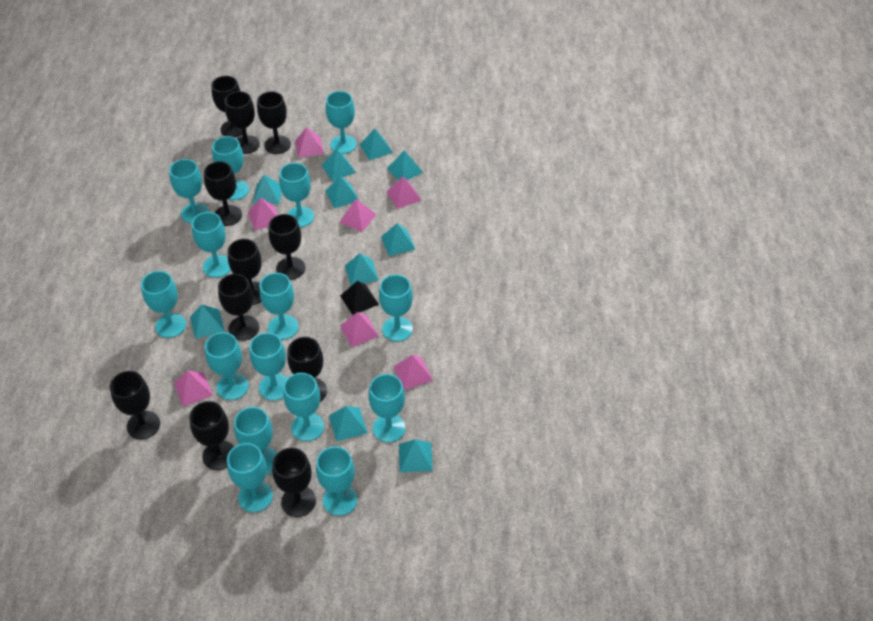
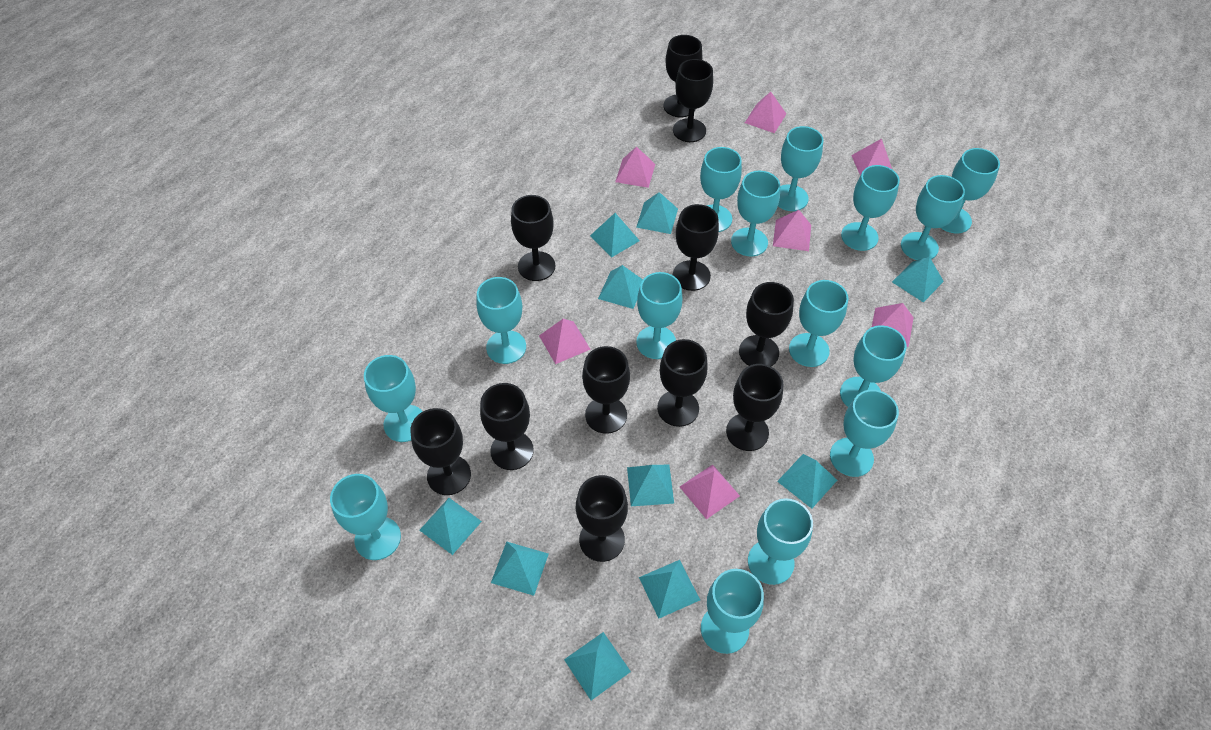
black pyramid: [340,281,379,315] = 1 -> none = 0

